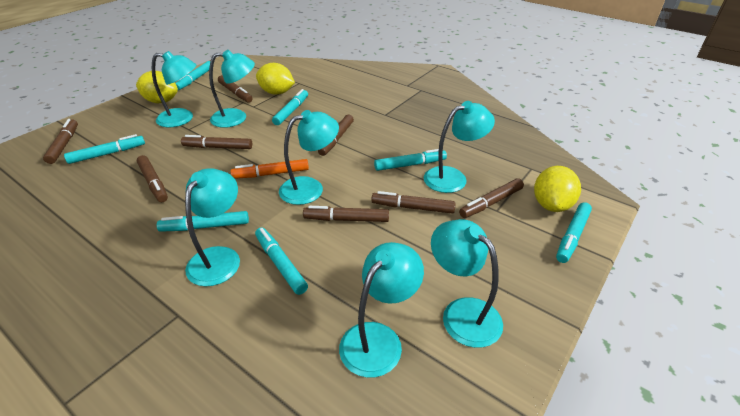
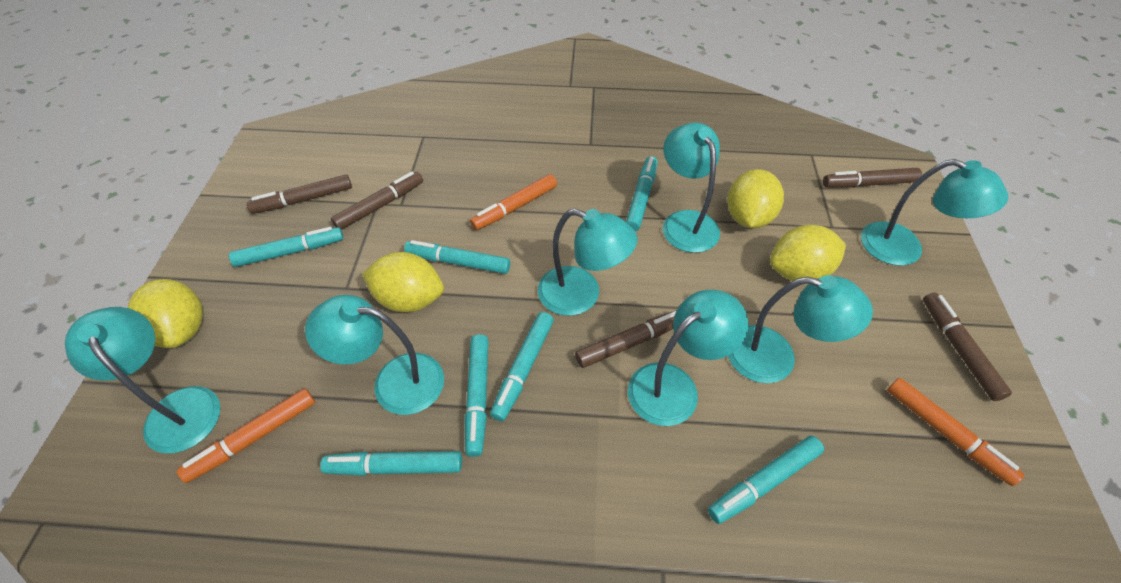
brown marker: [43,119,78,164] [137,155,168,202] [181,135,252,149] [218,75,253,103] [303,206,389,222] [318,115,354,156] [371,191,456,214] [459,178,524,218] = 8 -> [247,174,352,214] [331,172,423,230] [575,310,677,368] [823,168,922,188] [923,292,1012,401] = 5
orange marker: [231,159,309,179] = 1 -> [177,388,315,483] [470,174,557,230] [887,378,1024,486] = 3
yellow lemon: [136,71,178,103] [256,63,295,94] [534,166,581,212] = 3 -> [128,279,203,348] [362,252,444,312] [727,169,784,228] [770,225,846,281] = 4

